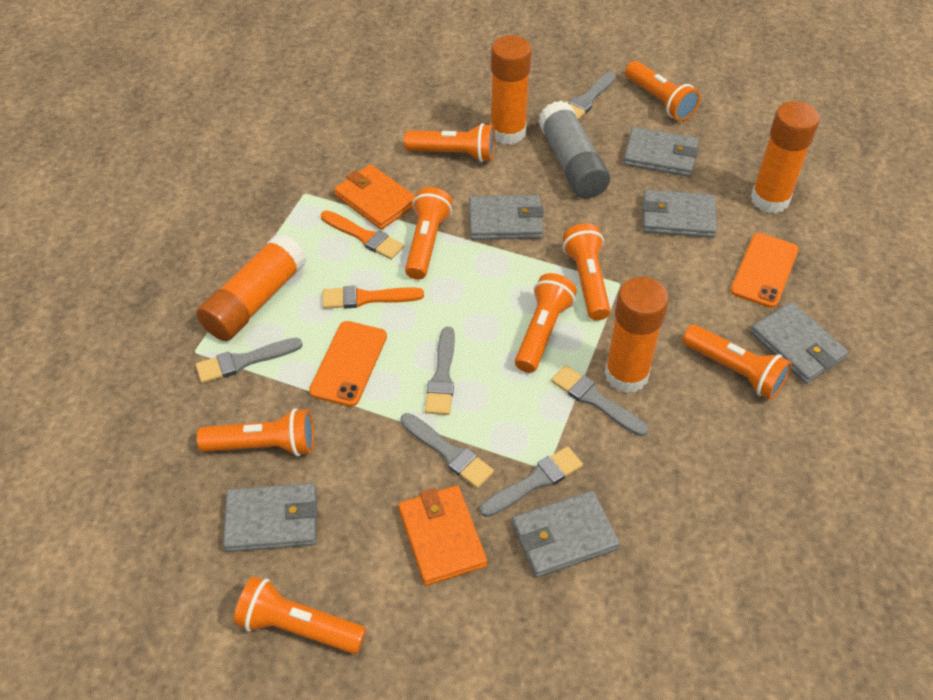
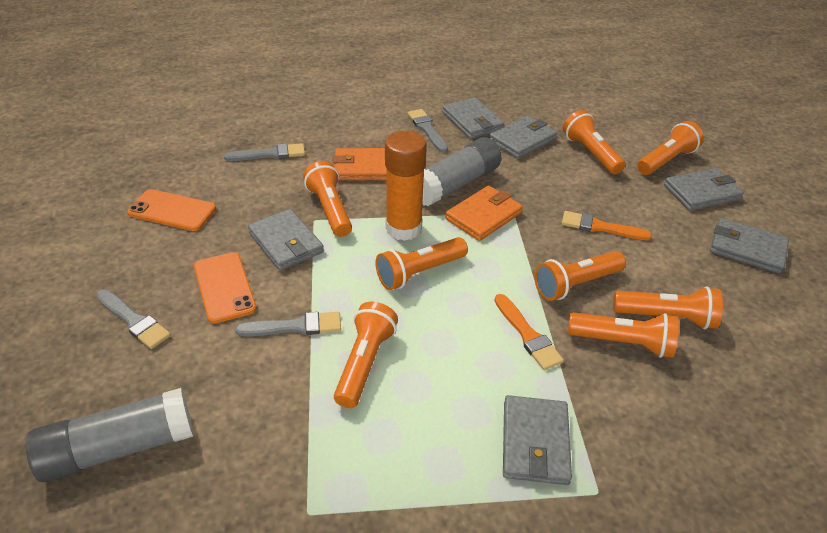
grey brush: [196,338,303,383] [400,413,494,489] [425,327,455,415] [480,446,583,517] [551,365,648,436] [569,72,616,120] = 6 -> [96,289,171,349] [224,143,305,161] [236,312,341,336] [407,109,448,152] = 4
grey glue stick: [538,101,610,199] = 1 -> [26,388,193,482] [422,137,501,206] = 2
orange glue stick: [196,233,307,341] [490,35,532,145] [604,277,669,393] [751,101,820,213] = 4 -> [385,131,427,241] = 1

